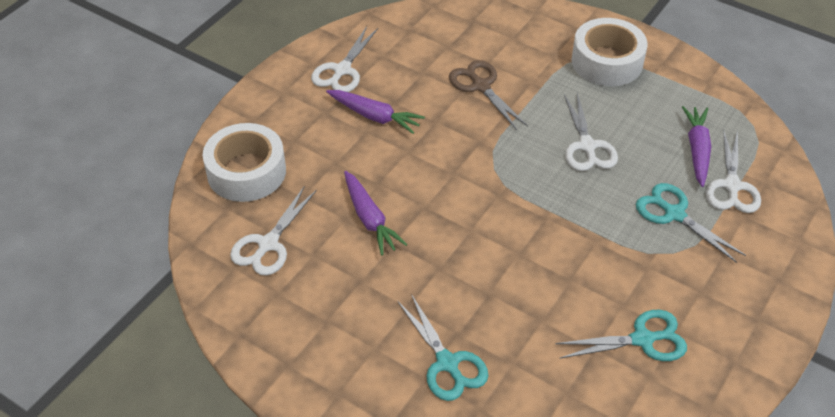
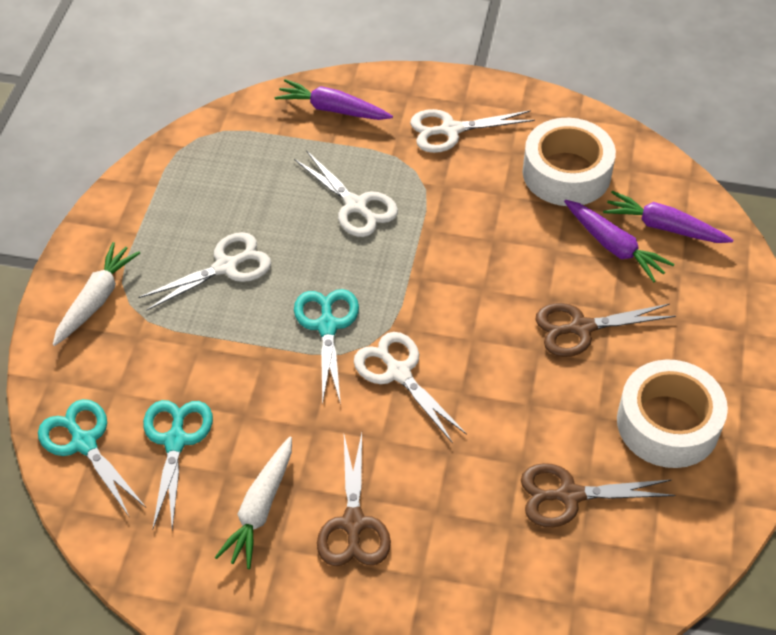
brown scissors: [449,60,528,130] = 1 -> [317,433,391,566] [521,463,676,528] [535,303,676,357] = 3
white carrot: none = 0 -> [53,242,140,346] [215,437,292,569] = 2

